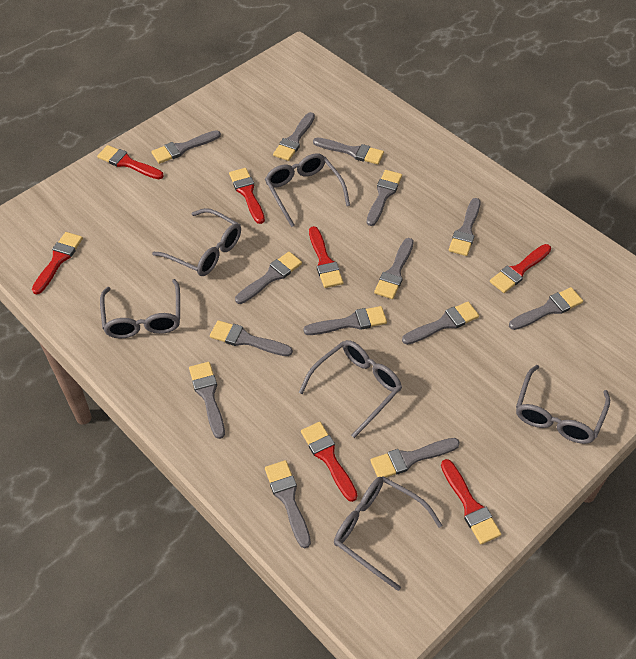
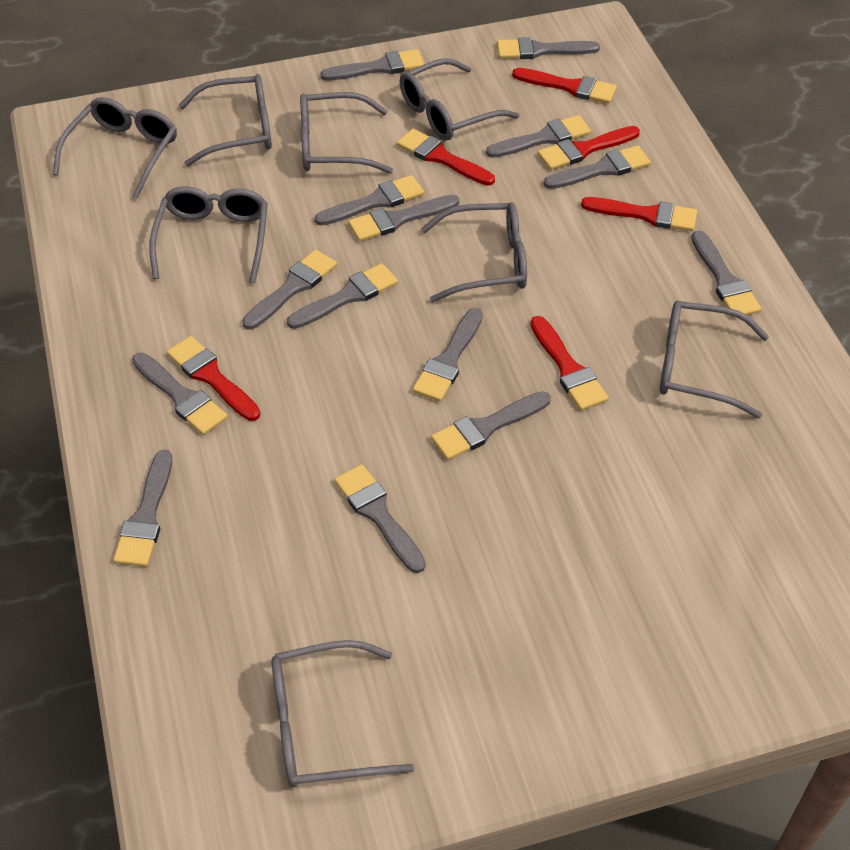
grey glasses: [100,279,180,339] [152,208,241,276] [265,153,350,227] [299,340,402,438] [334,476,443,591] [516,365,610,444] = 6 -> [53,97,177,199] [149,186,268,283] [179,74,272,166] [271,640,414,787] [300,92,393,174] [400,58,519,140] [421,202,527,302] [660,301,769,419] = 8
red brush: [32,232,83,295] [97,145,164,179] [229,168,265,224] [301,422,358,502] [309,226,343,288] [441,459,501,544] [490,244,551,293] = 7 -> [167,336,261,421] [397,129,495,186] [512,68,617,104] [530,316,608,411] [538,126,640,170] [581,197,697,231] = 6

